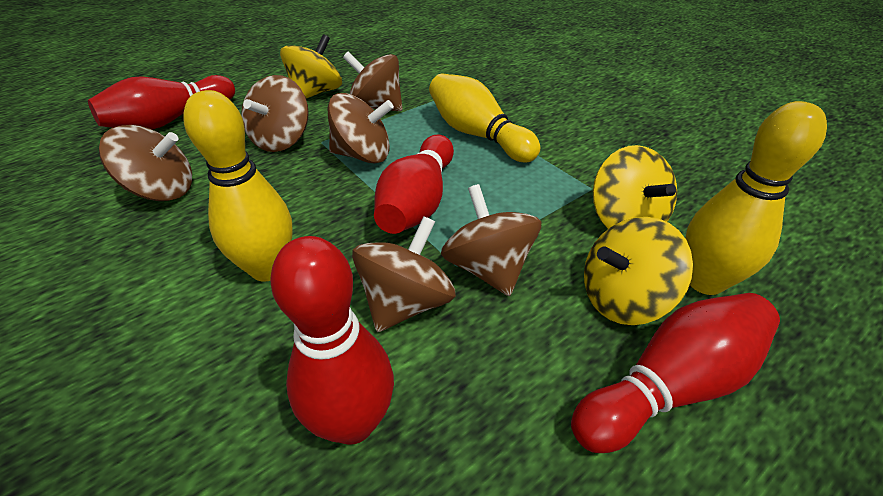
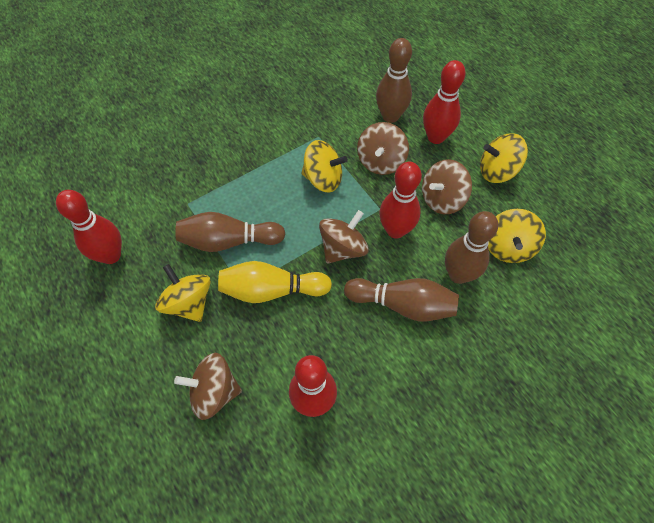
brown bowling pin: none = 0 -> [175,212,285,252] [344,278,459,321] [376,38,412,123] [445,211,498,284] = 4
brown spinning top: [99,125,192,201] [241,75,309,152] [327,93,394,164] [343,52,403,111] [352,216,456,332] [441,184,541,296] = 6 -> [174,353,242,420] [319,210,369,263] [357,122,409,175] [422,159,472,214] = 4
yellow bowling pin: [183,90,293,282] [429,73,540,162] [685,101,827,295] = 3 -> [218,261,332,303] = 1
yellow spinning top: [280,34,342,99] [584,217,693,325] [593,145,677,229] = 3 -> [155,264,211,322] [301,140,348,193] [480,133,528,183] [488,209,546,263] = 4

